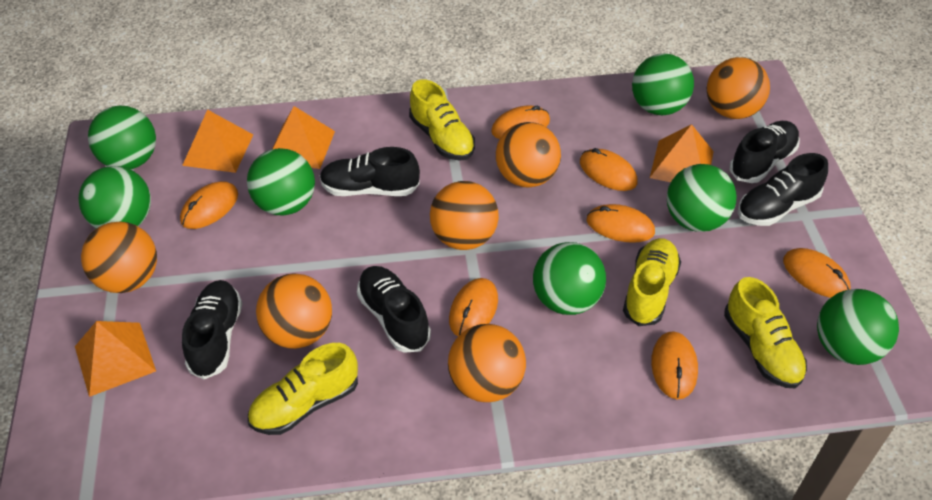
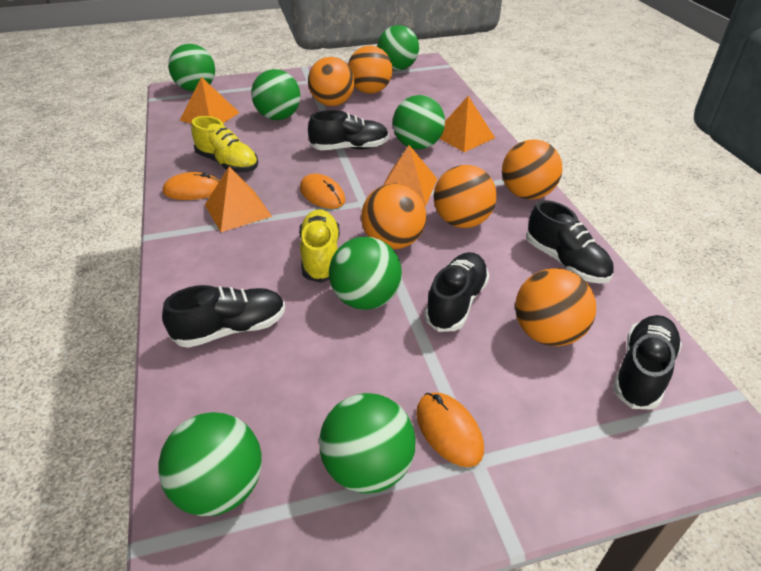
orange mouse: [180,181,238,229] [449,278,498,336] [491,106,550,139] [580,148,638,191] [587,204,655,243] [651,332,698,399] [783,248,851,298] = 7 -> [163,172,219,200] [300,174,345,209] [416,392,484,467] = 3
yellow shoe: [248,343,358,435] [409,79,475,161] [623,238,681,326] [724,277,807,388] = 4 -> [191,116,258,173] [299,209,340,283] = 2

